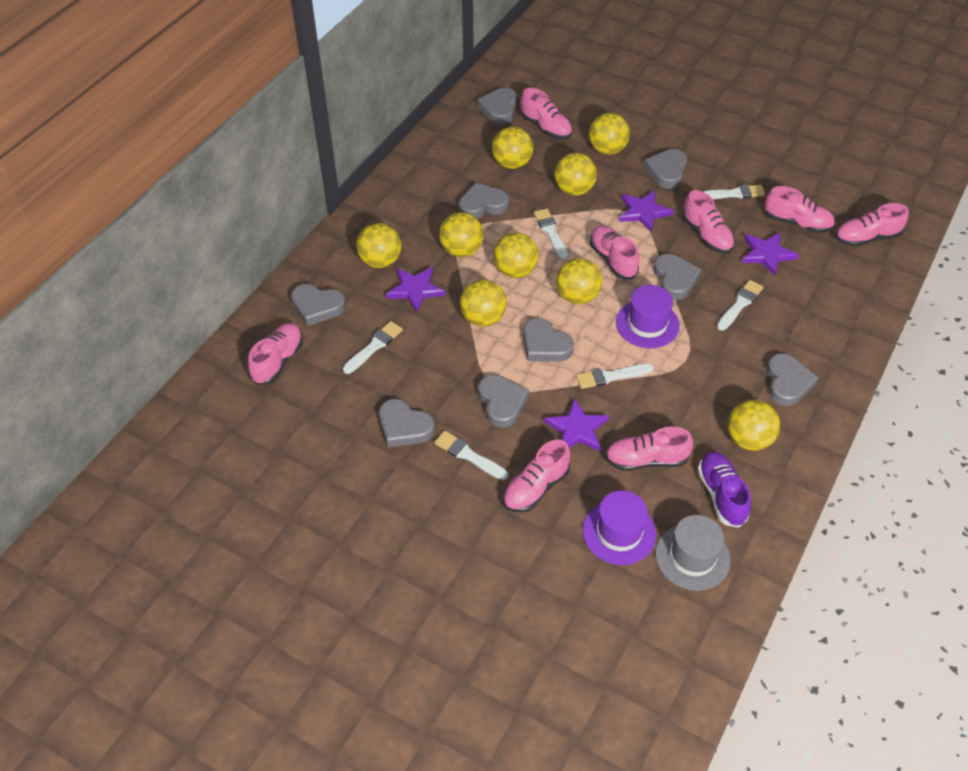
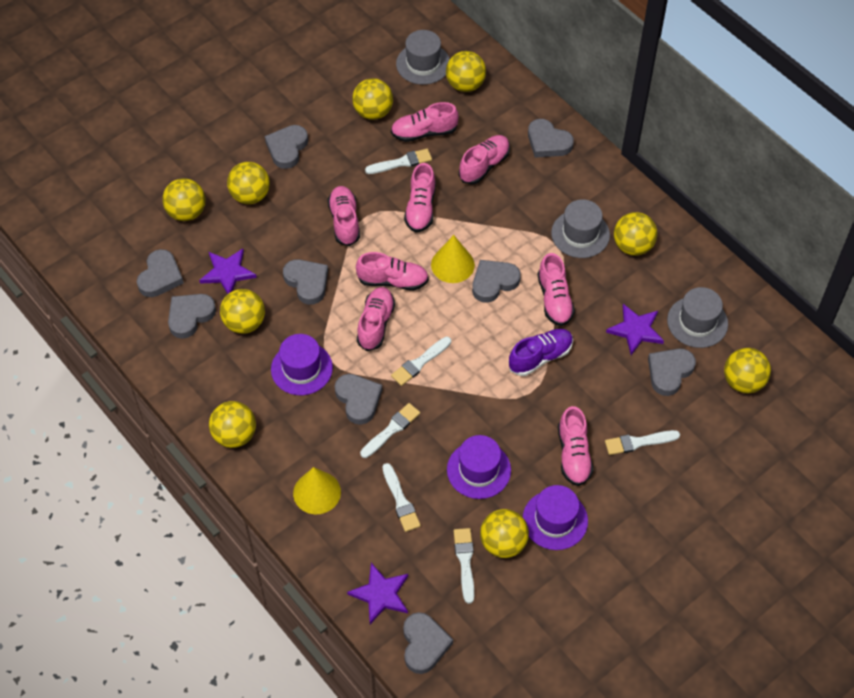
grey hat: [655,515,731,591] = 1 -> [396,30,450,85] [551,199,610,258] [667,287,728,348] = 3
purple hat: [583,491,656,565] [616,285,680,348] = 2 -> [271,334,333,395] [447,435,511,499] [523,485,588,550] = 3
purple star: [386,267,445,313] [544,398,609,451] [619,190,674,232] [742,232,799,276] = 4 -> [199,249,257,294] [347,563,408,624] [606,304,664,355] = 3
yellow cone: none = 0 -> [293,467,341,514] [431,235,475,283] = 2

